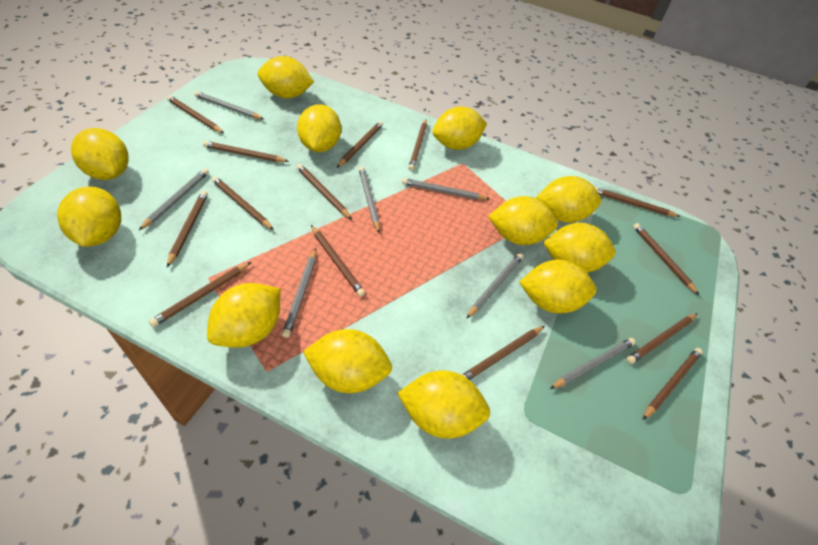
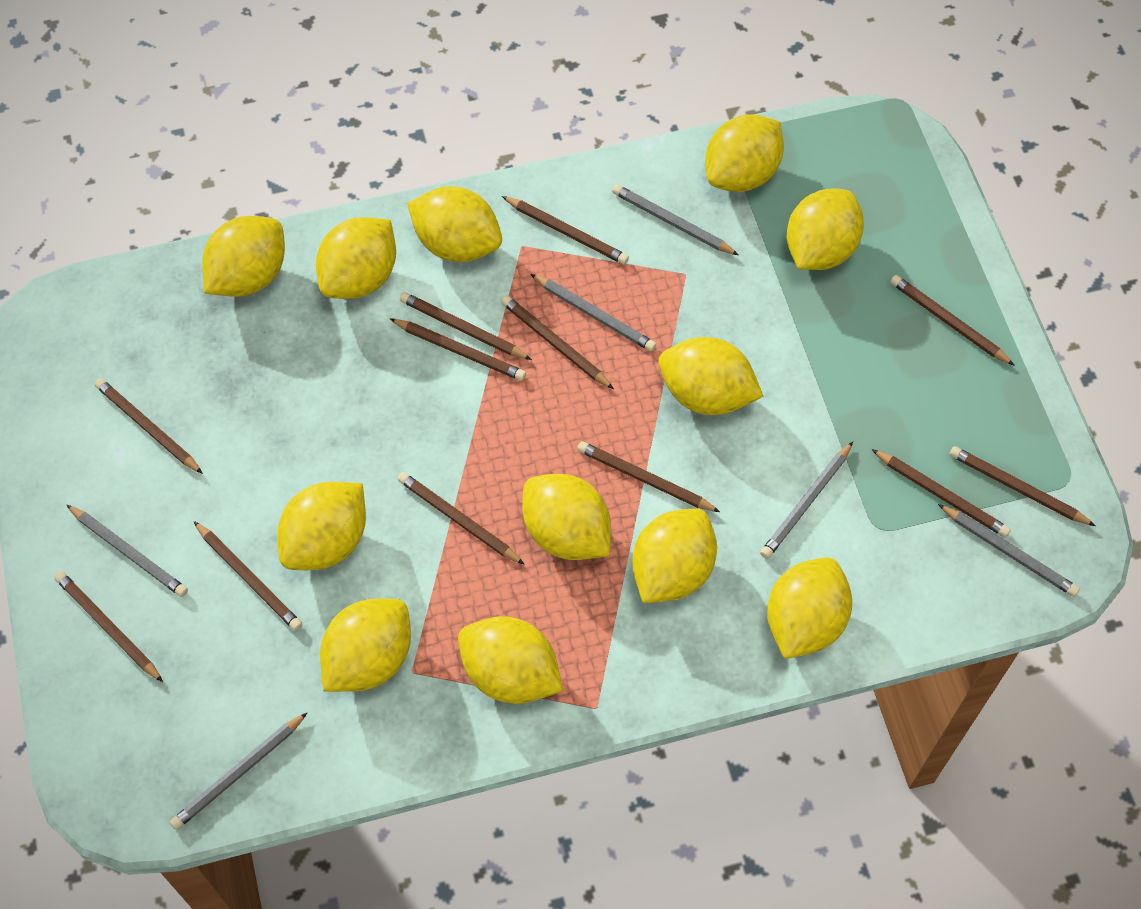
brown pencil: [149,262,251,327] [167,96,224,133] [167,191,208,267] [203,141,289,162] [212,177,274,230] [297,164,352,219] [311,225,365,297] [337,121,383,168] [408,119,427,171] [462,326,545,380] [595,187,680,217] [626,313,698,364] [633,223,699,295] [643,348,703,420] = 14 -> [54,571,163,682] [94,378,203,474] [194,521,302,631] [390,319,526,381] [398,472,525,565] [400,292,532,360] [501,295,614,389] [502,196,629,264] [577,441,720,512] [871,449,1011,538] [890,275,1015,366] [949,446,1095,526] = 12
grey pencil: [139,168,209,230] [194,91,264,119] [282,249,316,338] [359,166,380,233] [402,178,490,200] [466,253,523,319] [550,338,636,389] = 7 -> [67,505,188,597] [170,713,307,830] [530,274,656,352] [612,184,739,255] [760,442,853,559] [938,504,1080,597] = 6

